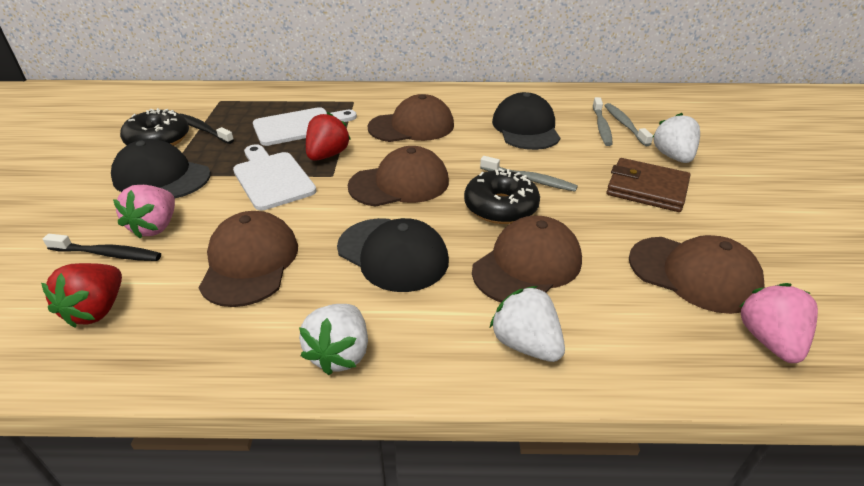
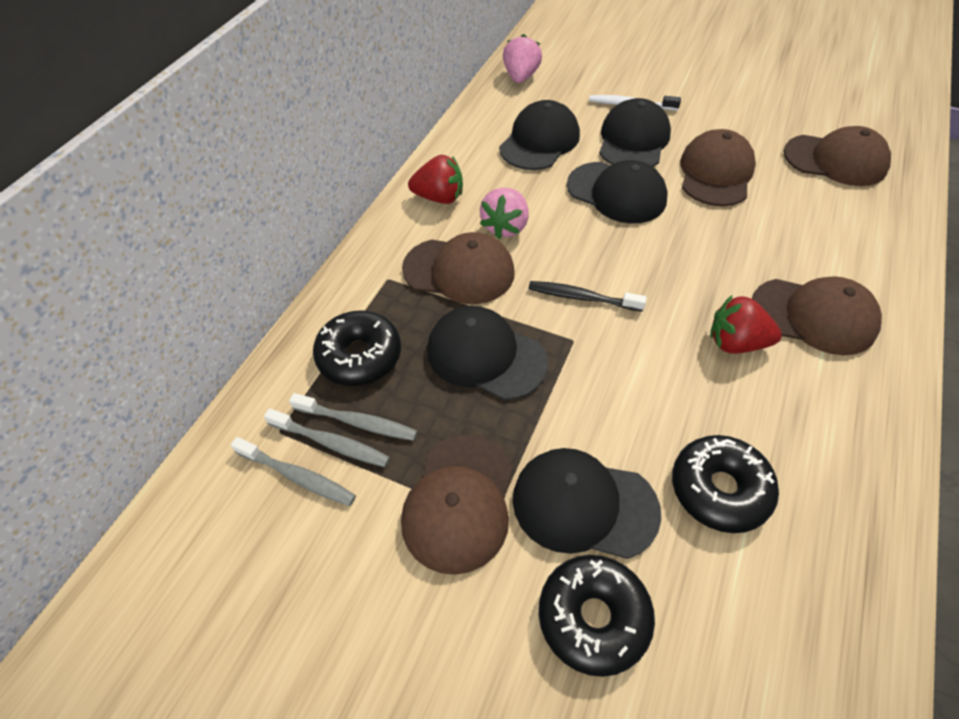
black cap: [111,139,211,198] [337,218,449,292] [492,92,560,150] = 3 -> [427,306,548,400] [499,100,580,170] [513,448,661,559] [567,160,668,224] [599,98,671,167] = 5
black donut: [120,108,189,146] [464,168,540,224] = 2 -> [313,310,401,386] [539,555,655,677] [672,435,779,533] = 3
black toothbrush: [43,234,161,261] [181,114,234,144] = 2 -> [528,281,647,312] = 1
brown wallet: [606,158,690,212] = 1 -> none = 0
white cutting board: [233,144,316,210] [253,107,357,146] = 2 -> none = 0
white strawberry: [299,304,368,375] [490,286,565,362] [652,113,700,163] = 3 -> none = 0
white toothbrush: none = 0 -> [589,95,681,111] = 1

